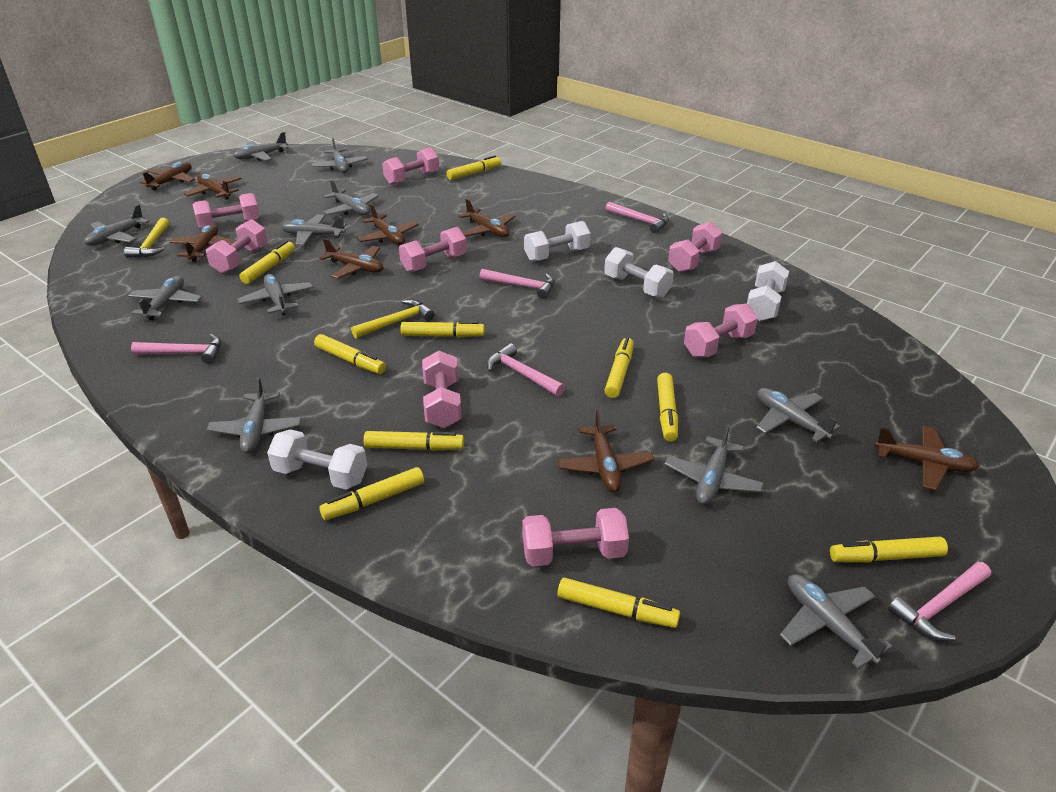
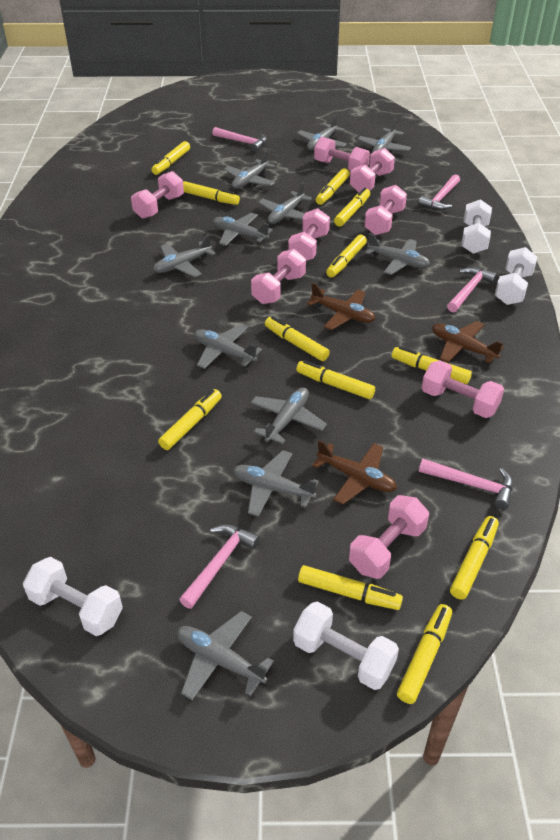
brown plane: [140,162,195,190] [170,224,237,262] [184,174,242,200] [319,238,383,279] [357,204,419,245] [458,199,515,237] [558,409,654,492] [875,426,979,490] = 8 -> [307,283,375,330] [312,440,397,505] [432,321,504,363] = 3
yellow hammer: [124,218,169,258] [351,299,435,338] = 2 -> none = 0
yellow marker: [239,241,295,284] [314,334,386,374] [319,467,424,520] [364,431,464,451] [401,321,485,337] [447,155,501,180] [557,578,680,628] [604,337,634,398] [657,373,678,442] [830,537,948,563] = 10 -> [151,141,190,175] [158,389,222,450] [183,181,240,205] [265,316,330,361] [296,360,375,399] [298,565,403,610] [316,168,350,205] [326,235,367,278] [334,188,370,227] [392,346,472,384] [397,604,452,704] [450,516,499,600] = 12

